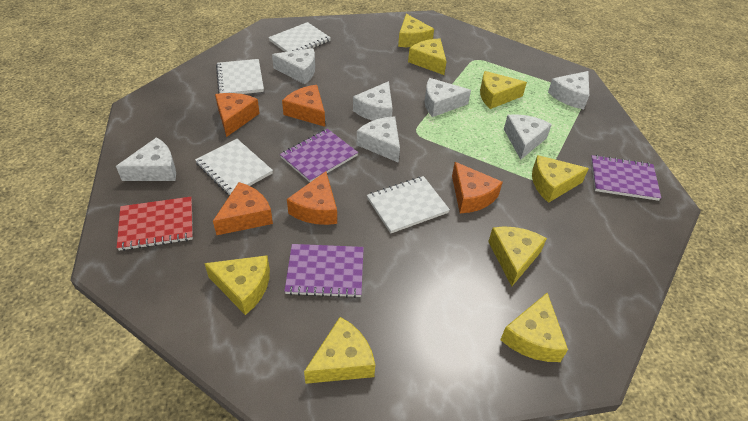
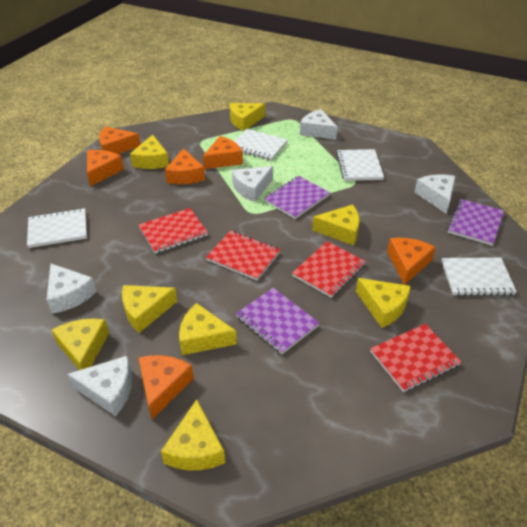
orange cheese: [213,182,273,235] [215,93,260,137] [282,85,325,127] [287,171,337,225] [452,162,503,213] = 5 -> [87,150,124,187] [99,126,140,154] [138,355,194,419] [165,148,205,184] [203,136,243,169] [387,238,436,285] = 6
red notebook: [117,197,193,251] = 1 -> [139,208,208,253] [206,231,281,280] [292,241,366,298] [370,324,461,392] = 4
white cheese: [116,137,176,181] [272,48,315,84] [353,81,393,121] [357,117,400,163] [425,78,471,117] [504,114,552,160] [548,71,589,109] = 7 -> [47,264,97,314] [67,356,132,416] [232,166,273,202] [300,109,338,140] [414,174,456,214] = 5

